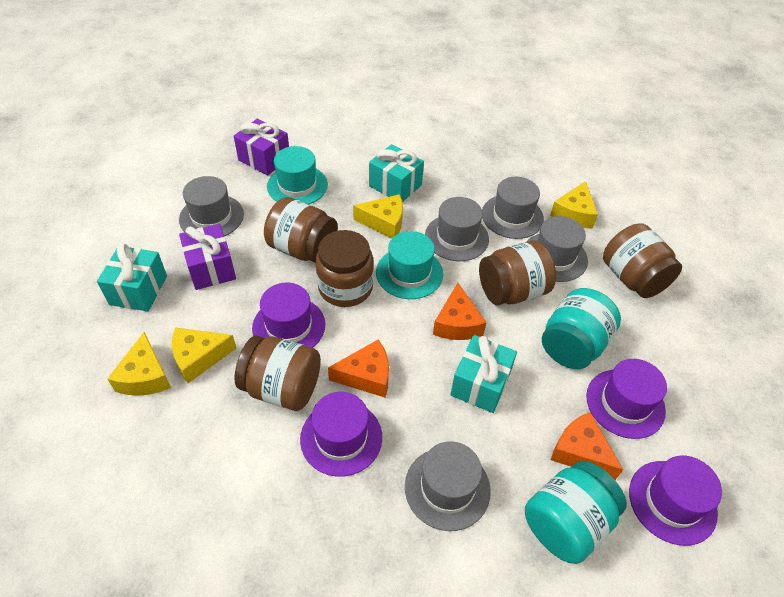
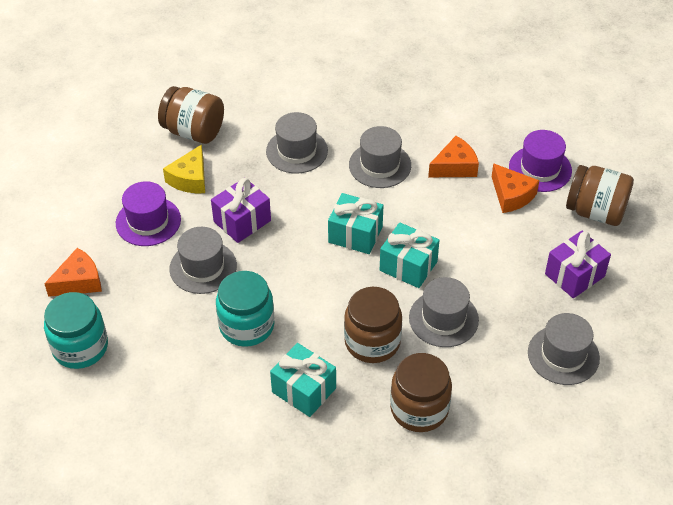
brown jar: [234,336,321,411] [264,197,338,263] [316,230,374,307] [479,240,556,305] [603,223,682,298] = 5 -> [158,86,224,144] [344,287,402,363] [390,353,452,432] [566,165,634,226] = 4
purple hat: [252,283,325,348] [300,392,382,477] [586,359,667,439] [629,456,722,546] = 4 -> [116,181,181,246] [509,130,572,192] = 2
turquoise hat: [267,146,328,204] [376,231,443,299] = 2 -> none = 0
yellow cheese: [107,332,171,396] [172,328,236,383] [353,194,403,238] [550,181,598,229] = 4 -> [163,144,205,193] = 1

